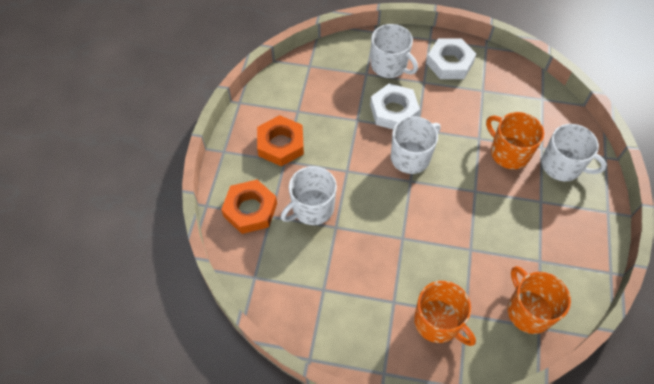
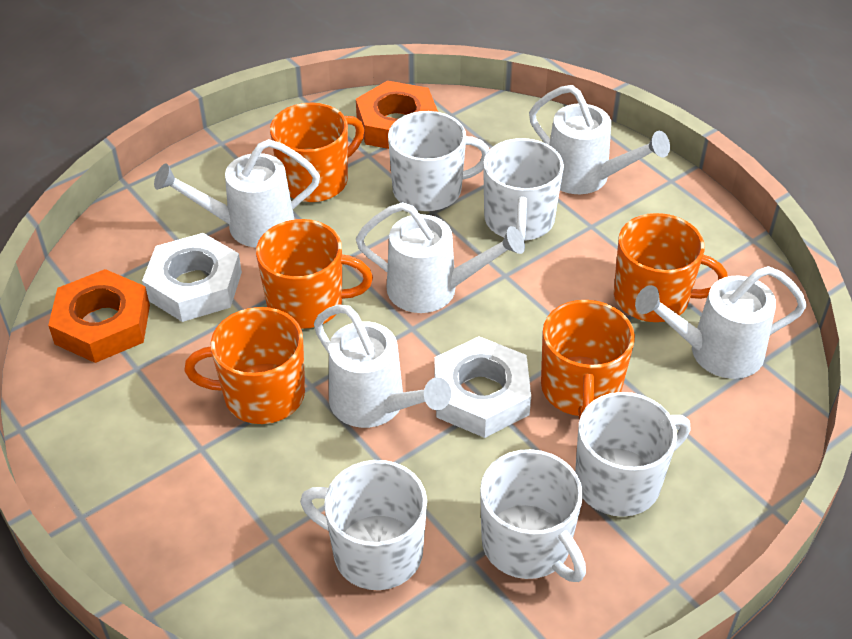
orange mug: [414,281,476,346] [486,112,544,169] [508,266,571,334] = 3 -> [184,307,305,424] [256,219,373,329] [270,103,364,202] [541,300,635,420] [614,213,728,322] = 5
white mug: [281,166,337,225] [371,24,418,78] [391,116,441,174] [542,124,607,181] = 4 -> [300,460,427,590] [388,111,489,211] [480,449,586,582] [483,138,564,241] [575,392,690,517] = 5
white watering can: none = 0 -> [154,139,320,247] [314,304,451,428] [356,202,525,313] [529,85,670,194] [635,266,807,379] = 5

